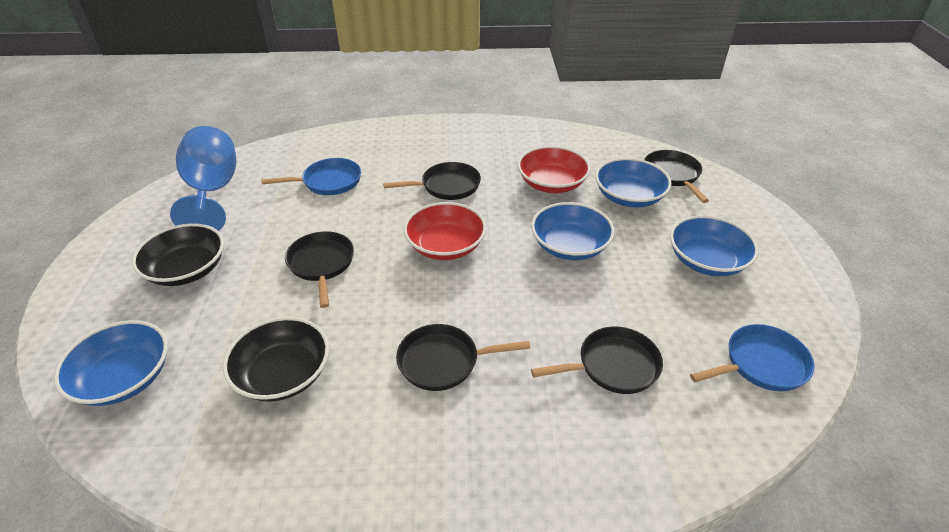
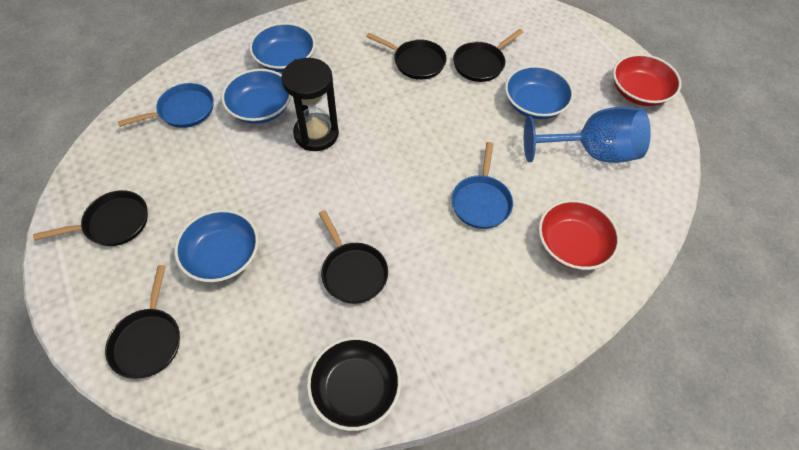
black bowl: [132,223,224,286] [223,317,329,402] = 2 -> [307,336,401,431] = 1
black hourglass: none = 0 -> [281,58,339,151] = 1

